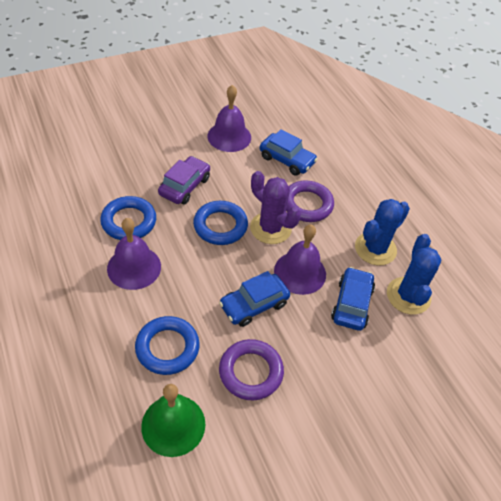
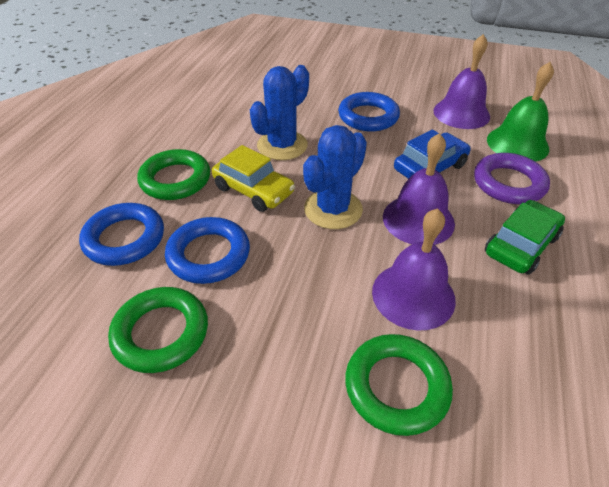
blue car: [219,271,290,327] [260,129,317,175] [331,267,375,331] = 3 -> [394,129,471,179] = 1
green car: none = 0 -> [485,200,565,275] = 1
green ring: none = 0 -> [108,287,208,373] [137,149,210,200] [345,334,453,436] = 3
purple cactus: [250,171,301,244] = 1 -> none = 0
purple car: [158,156,210,205] = 1 -> none = 0
purple ring: [219,339,284,400] [286,180,334,222] = 2 -> [474,153,550,204] = 1
yellow car: none = 0 -> [212,145,295,212] = 1

